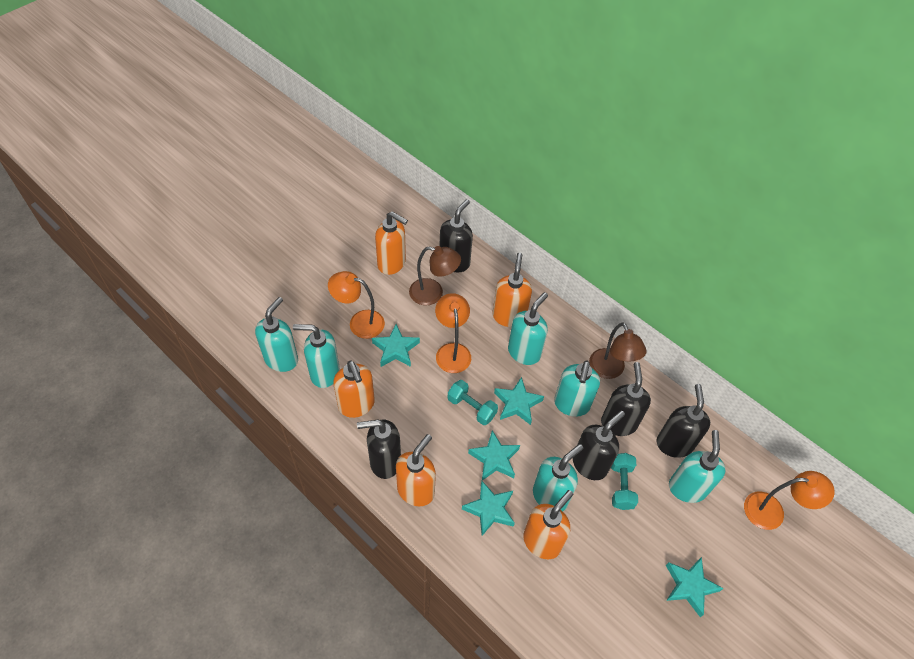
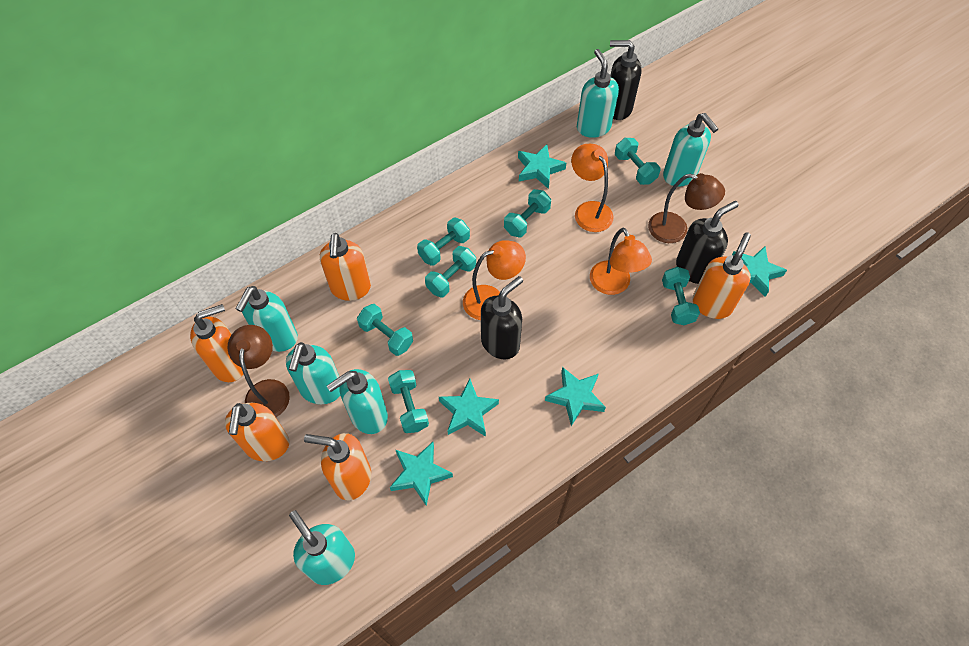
black soap dispenser: [357,419,401,479] [440,199,473,272] [573,411,625,480] [601,362,651,436] [656,384,710,458] = 5 -> [481,276,523,359] [610,40,642,120] [676,201,739,284] = 3
turquoise dumbbell: [448,380,498,425] [611,453,638,510] = 2 -> [357,304,413,356] [388,370,429,433] [417,218,470,266] [425,246,476,297] [504,189,551,237] [615,138,661,185] [662,267,700,325] = 7

